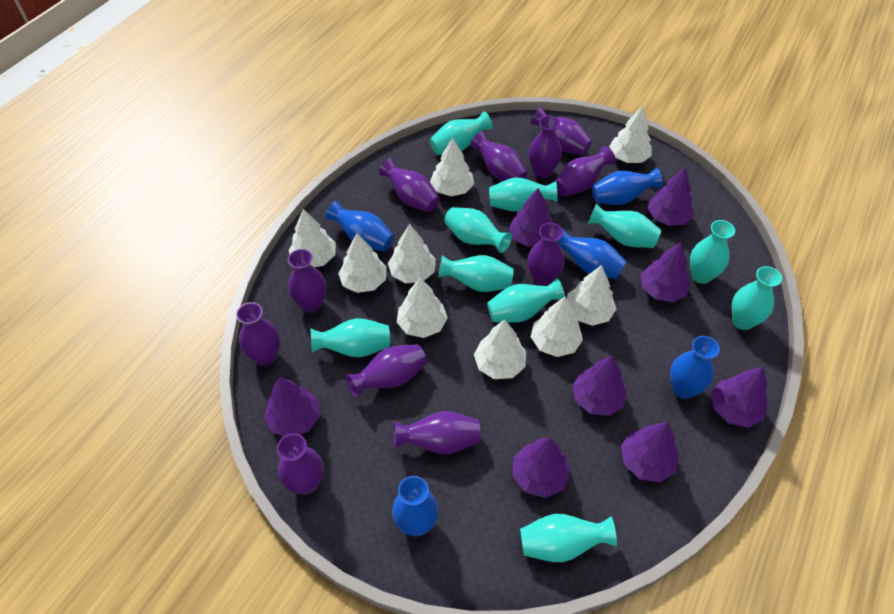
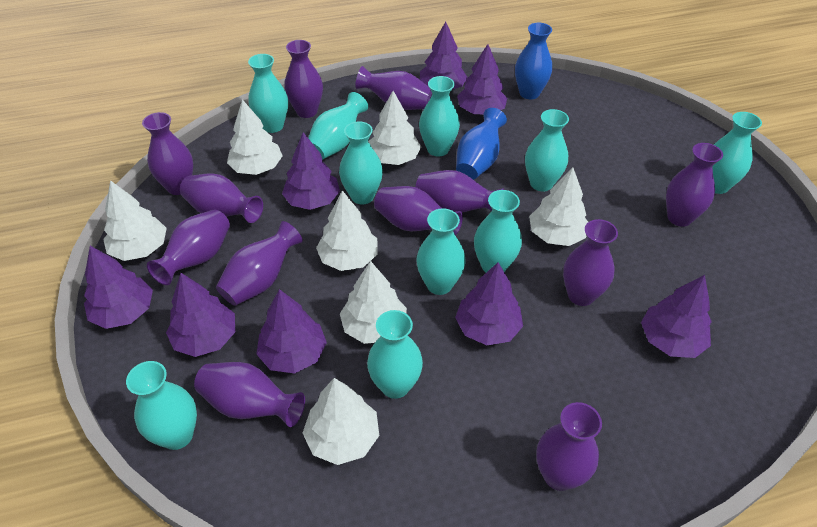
blue vase: [326,201,394,252] [392,476,439,536] [558,228,626,279] [592,168,663,205] [670,336,720,399] = 5 -> [456,108,507,180] [515,23,552,99] = 2
purple vase: [236,302,280,366] [277,433,324,495] [288,249,327,313] [345,344,427,398] [379,158,440,212] [394,411,480,454] [470,131,528,181] [528,223,565,286] [529,116,562,178] [531,107,592,156] [554,146,616,196] = 11 -> [142,112,193,195] [147,210,230,285] [180,173,263,223] [194,362,305,427] [216,221,303,306] [284,40,323,118] [355,66,432,110] [374,186,463,236] [415,170,504,213] [536,402,602,491] [563,219,618,306] [666,143,723,227] = 12
white tree: [288,209,336,267] [338,233,387,293] [388,224,436,283] [397,278,448,338] [430,138,474,196] [474,319,526,379] [531,297,583,357] [567,265,616,326] [609,106,652,163] = 9 -> [103,180,167,261] [227,99,283,175] [303,378,379,465] [316,190,378,271] [340,261,407,344] [368,91,421,165] [529,167,588,246] = 7

